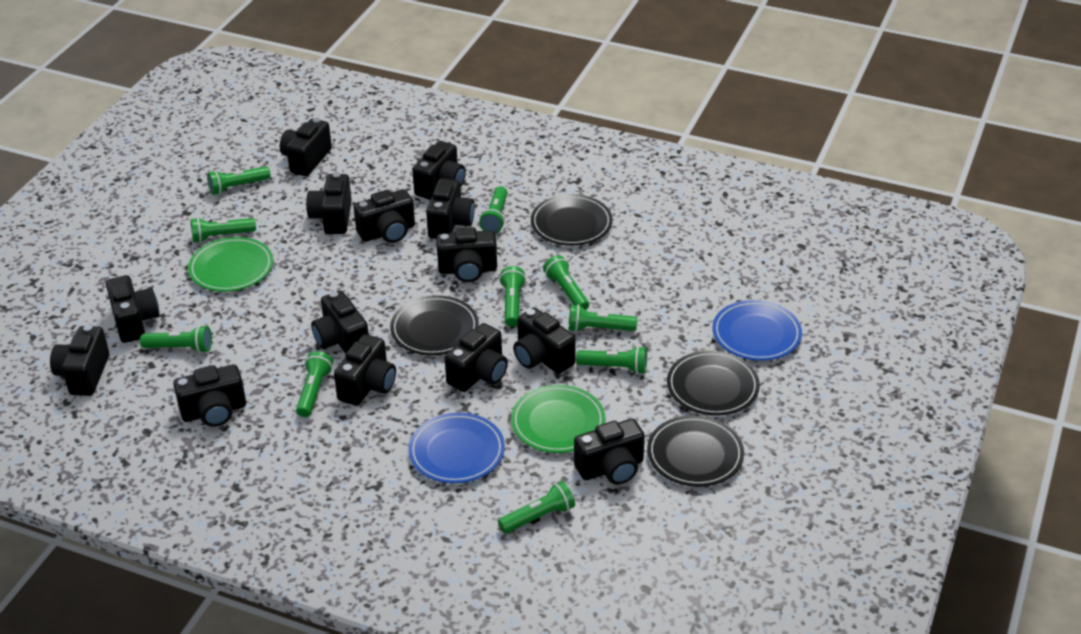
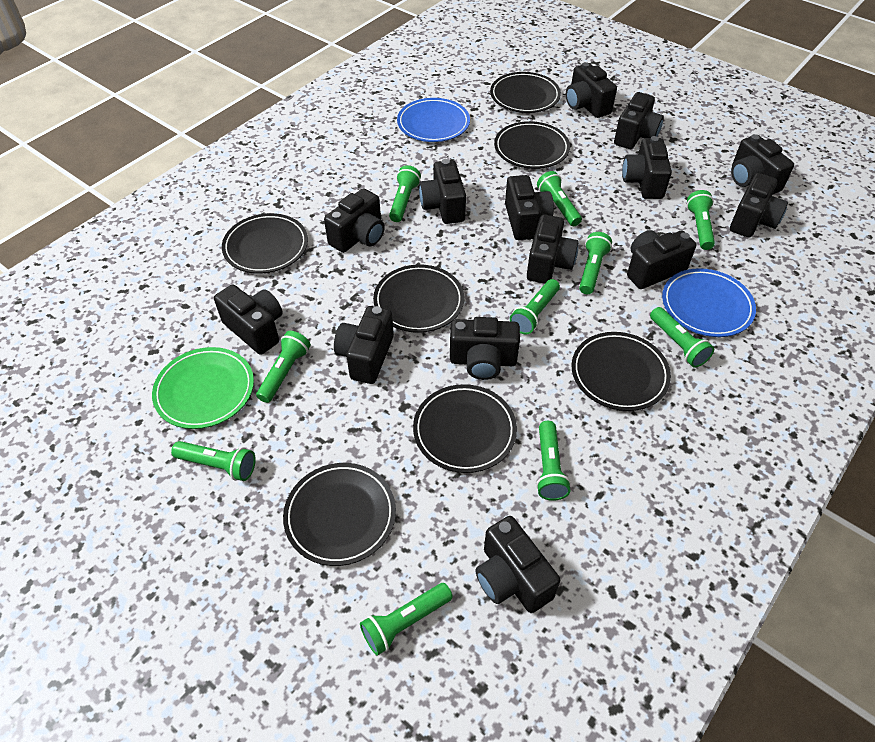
black plate: [390,295,479,355] [531,194,613,246] [647,415,744,487] [667,350,760,416] = 4 -> [222,213,308,273] [283,463,396,566] [373,264,464,333] [413,384,517,473] [490,72,561,113] [494,121,570,169] [572,332,671,411] = 7
green plate: [188,237,273,292] [511,385,606,453] = 2 -> [152,347,254,429] = 1

